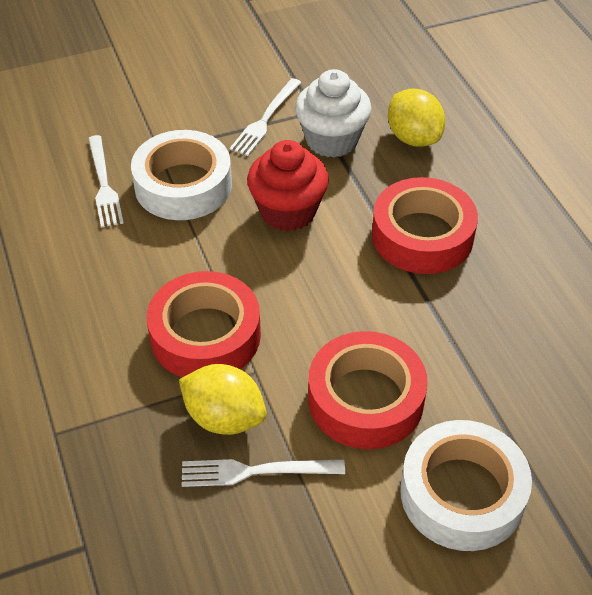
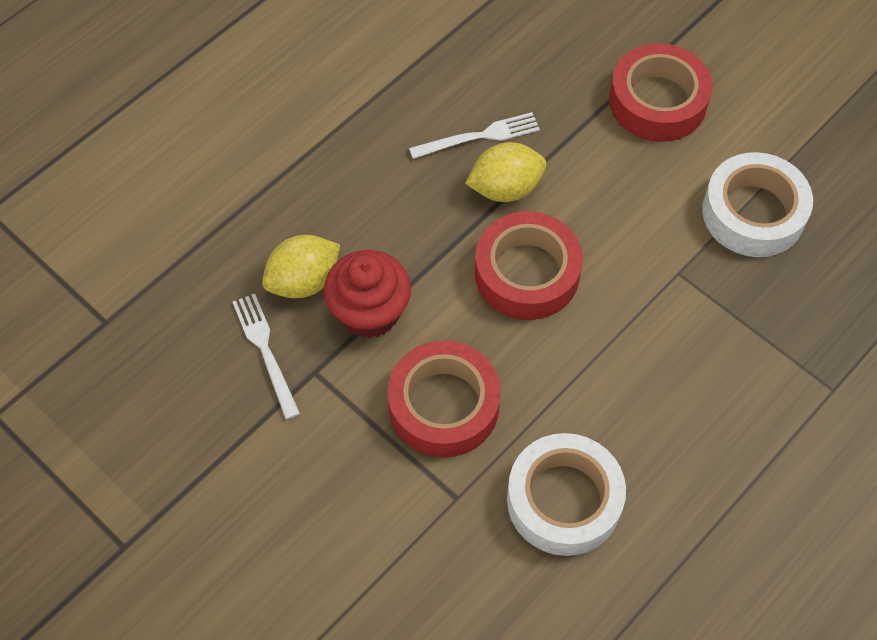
white cupcake: [295,69,372,158] = 1 -> none = 0
white fork: [88,135,124,228] [182,459,345,487] [230,78,302,156] = 3 -> [233,294,300,419] [409,112,540,159] = 2

